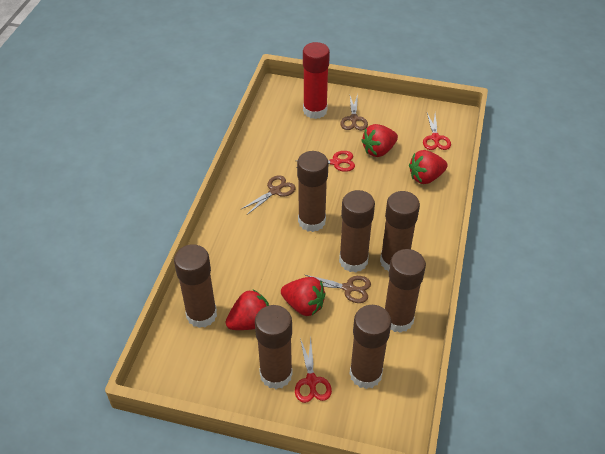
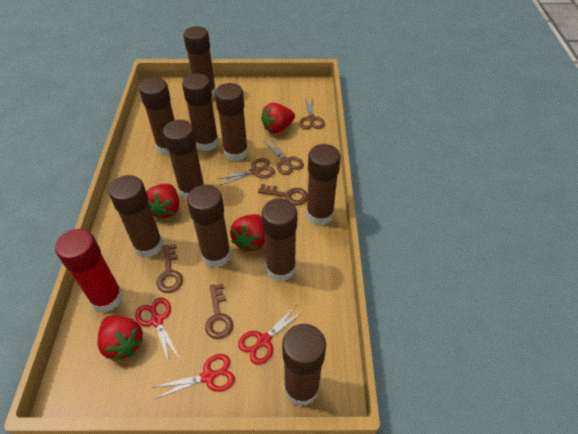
brown glue stick: [174,244,217,328] [255,305,293,389] [297,151,328,232] [339,190,375,273] [349,305,392,389] [380,191,420,271] [385,249,426,333] = 7 -> [109,175,163,258] [139,78,174,155] [163,120,205,199] [182,74,219,151] [183,26,216,98] [187,185,231,268] [215,83,248,161] [262,198,298,282] [282,324,326,406] [306,144,341,225] = 10
brown key: none = 0 -> [157,244,183,293] [205,284,233,339] [258,184,308,205] = 3

